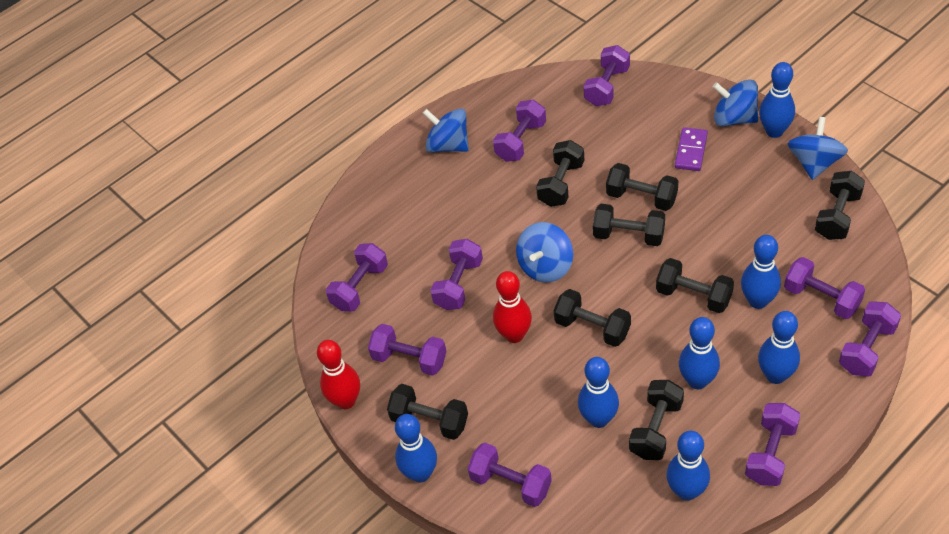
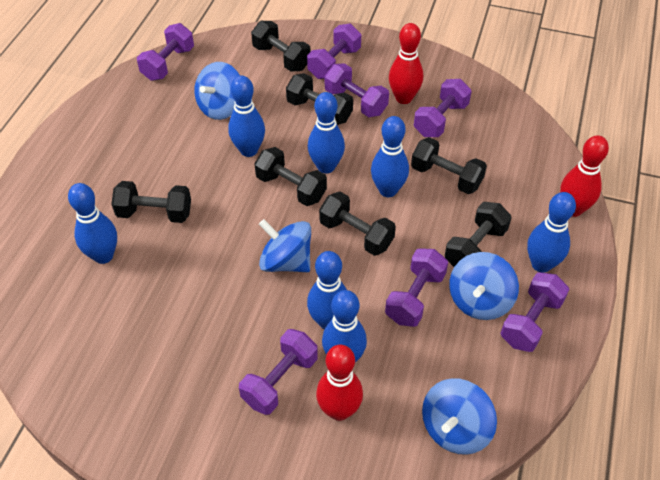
black dumbbell: [387,384,468,440] [536,140,584,207] [554,289,631,347] [593,204,665,246] [606,163,678,211] [629,380,684,460] [656,258,734,313] [815,171,865,240] = 8 -> [111,181,191,223] [251,21,311,71] [255,147,327,206] [286,73,353,125] [319,192,396,256] [411,137,487,194] [445,202,512,267] = 7
purple domino: [675,127,708,171] = 1 -> none = 0
purple dumbbell: [326,243,388,312] [368,324,446,376] [430,239,483,310] [468,443,552,507] [493,100,546,162] [583,45,630,106] [745,403,800,486] [784,257,865,319] [839,301,901,377] = 9 -> [137,23,194,81] [239,329,318,415] [307,24,361,79] [325,63,389,117] [385,248,448,327] [414,79,472,137] [500,272,569,352] = 7
red bowling pin: [317,340,360,409] [493,271,532,343] = 2 -> [316,344,363,421] [389,23,423,104] [560,135,609,217] = 3

